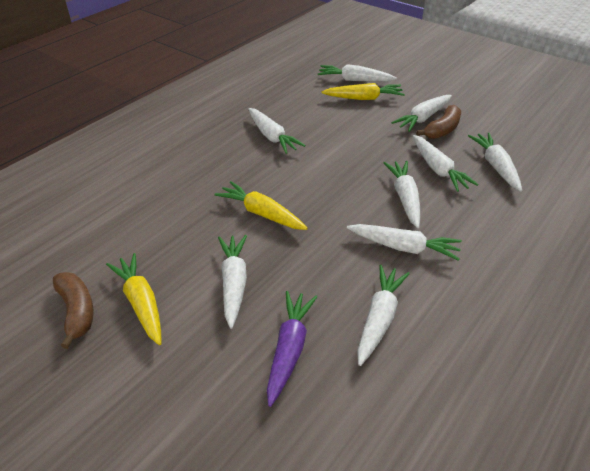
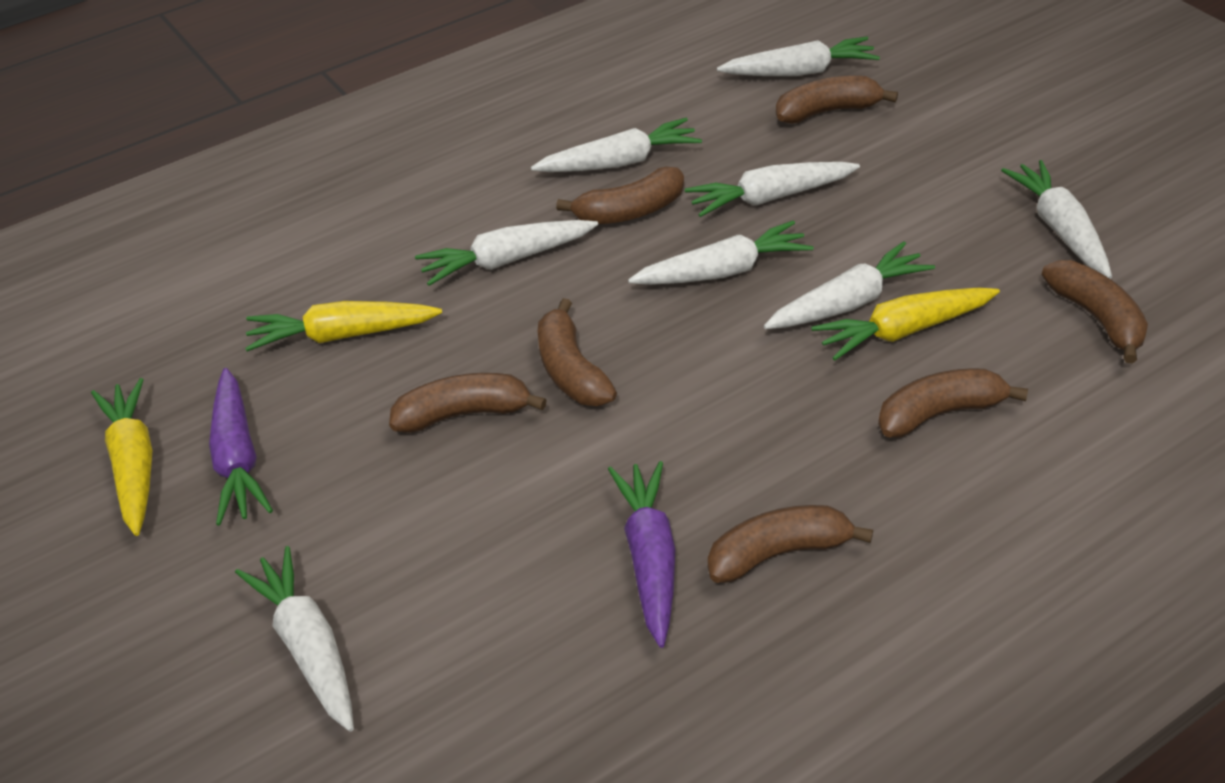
brown banana: [53,272,94,349] [416,105,461,139] = 2 -> [389,373,547,433] [538,298,617,406] [556,166,684,224] [708,505,873,583] [776,76,898,124] [878,369,1028,438] [1042,260,1148,363] = 7
purple carrot: [267,291,317,407] = 1 -> [209,368,273,525] [608,461,675,648] = 2
white carrot: [218,235,247,328] [248,108,306,154] [318,64,397,82] [347,224,462,261] [357,265,410,366] [384,161,420,228] [391,95,452,132] [413,135,479,192] [468,133,522,191] = 9 -> [235,546,354,732] [415,220,598,286] [531,118,702,172] [628,221,814,285] [685,162,860,217] [717,37,880,76] [764,242,935,329] [1001,160,1112,279] = 8

